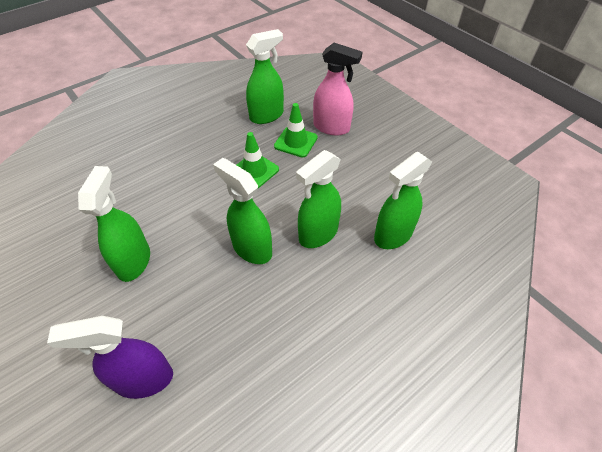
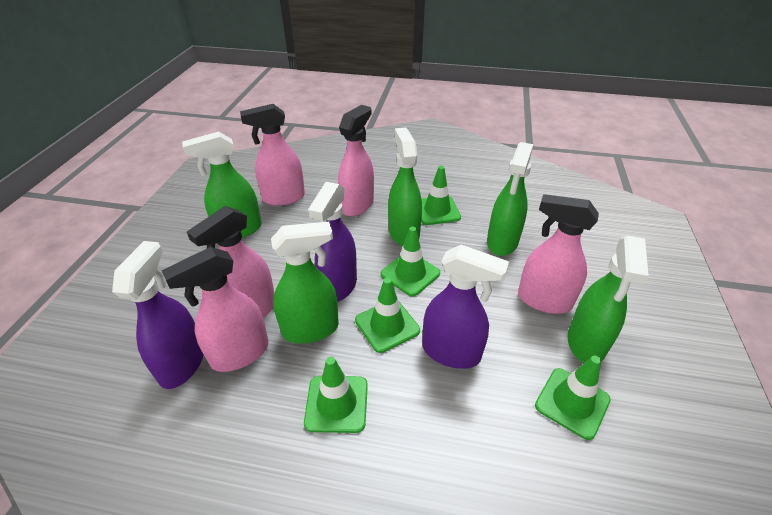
green traffic cone: [237,132,279,188] [274,103,318,157] = 2 -> [304,357,368,433] [355,278,420,353] [381,227,440,296] [421,166,461,225] [535,356,611,440] = 5
pink spray bottle: [313,43,362,135] = 1 -> [161,247,269,372] [187,206,275,318] [240,104,305,206] [338,105,374,216] [518,194,599,314] = 5
purple spray bottle: [47,316,173,399] = 1 -> [112,241,204,389] [308,182,357,302] [422,245,509,369] = 3

